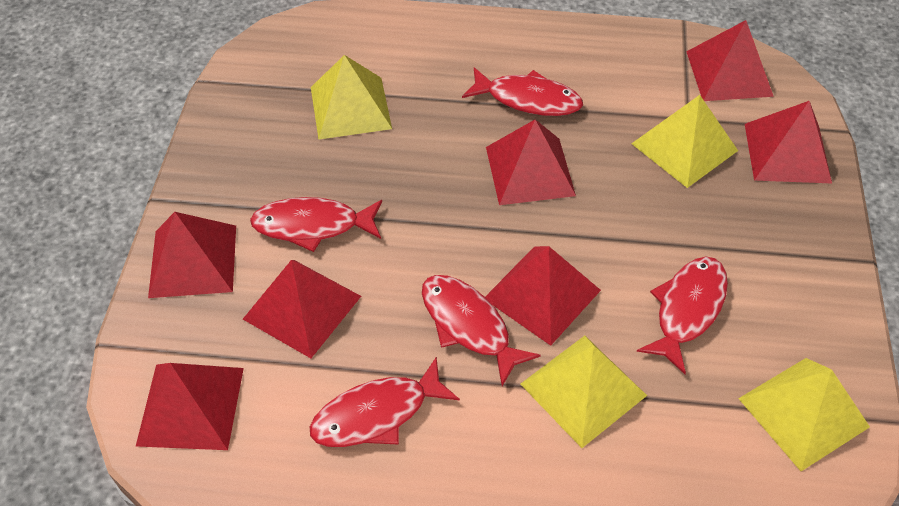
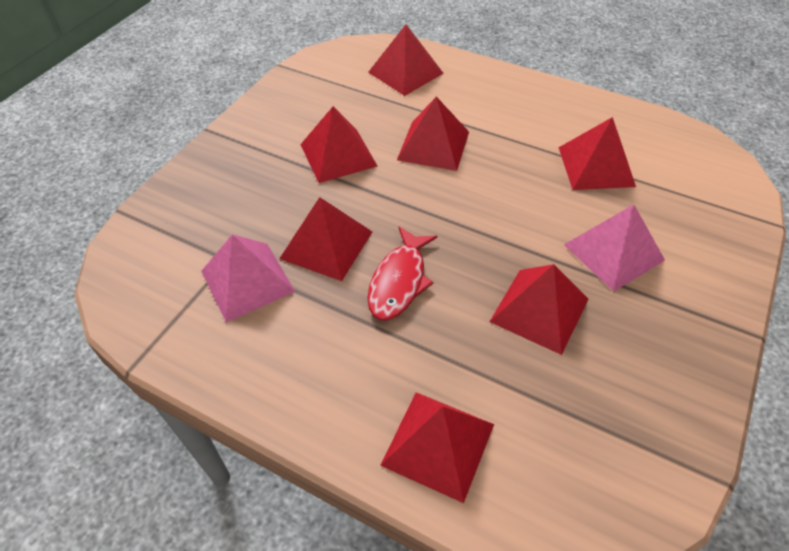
pink pyramid: none = 0 -> [201,234,295,322] [564,205,665,291] = 2
red fish: [250,197,382,252] [310,356,460,447] [422,275,541,386] [462,67,583,116] [636,257,728,374] = 5 -> [367,226,437,320] = 1
yellow pyramid: [311,55,392,139] [520,336,647,448] [631,95,738,188] [738,358,870,471] = 4 -> none = 0

